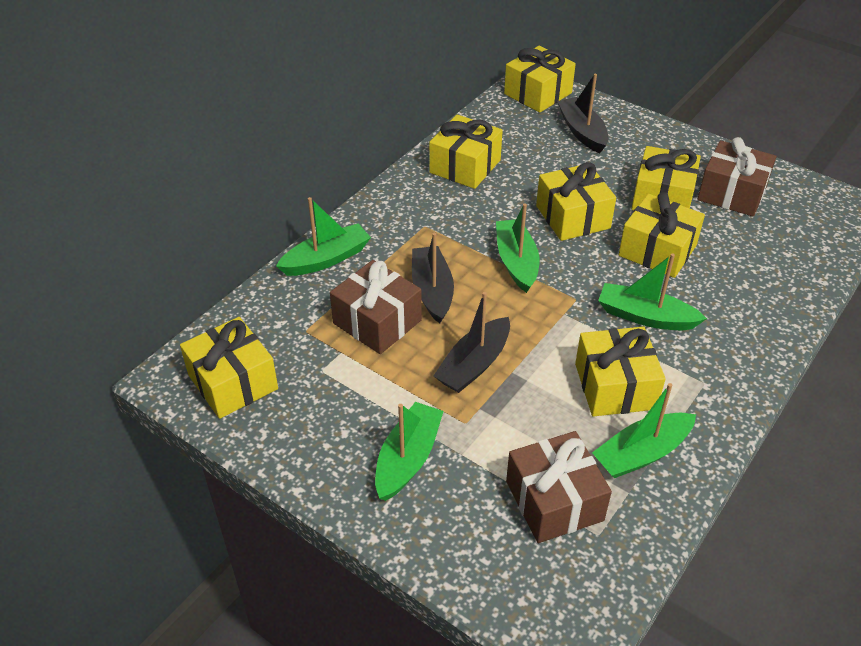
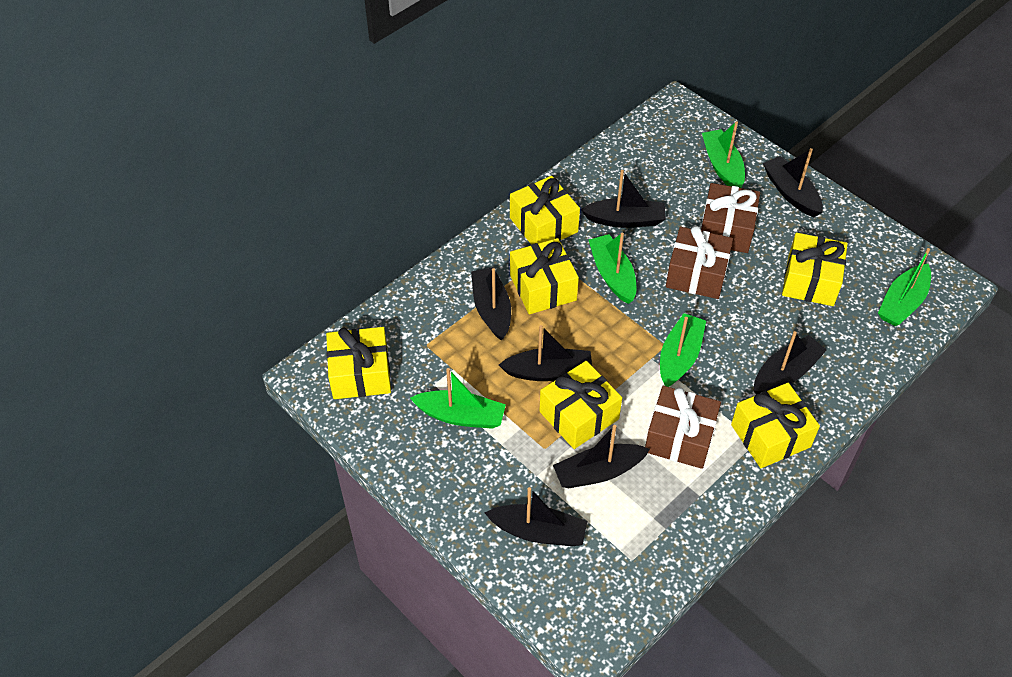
black boat: [412,233,454,324] [433,292,510,393] [557,74,608,153] = 3 -> [471,267,511,341] [484,487,587,546] [499,325,592,381] [553,425,650,488] [581,170,666,228] [754,331,827,394] [763,148,823,217] = 7
yellow gift: [180,317,278,419] [429,114,503,189] [504,46,576,113] [536,162,616,241] [575,326,666,417] [619,192,705,278] [631,146,701,210] = 7 -> [326,327,391,399] [510,176,580,245] [510,238,579,314] [539,361,622,449] [731,383,820,468] [782,233,848,306] = 6

